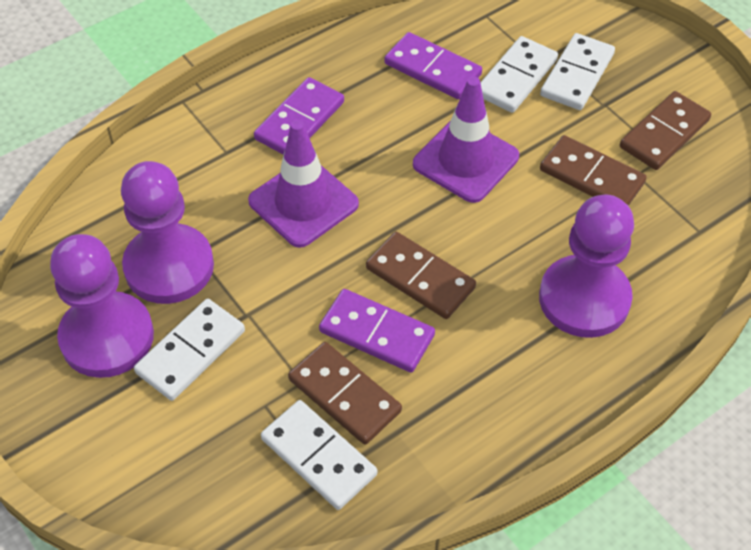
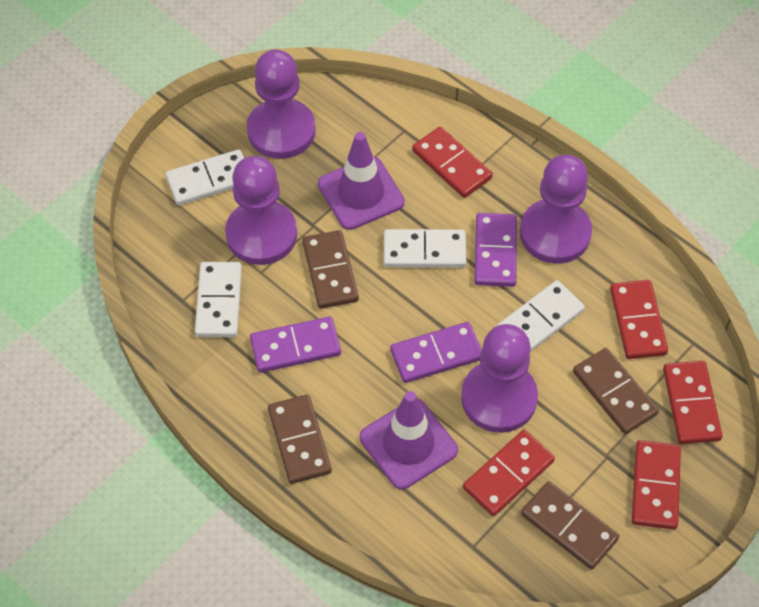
purple pawn: [50,234,154,378] [121,161,214,304] [539,194,634,338] = 3 -> [225,156,297,265] [247,50,316,159] [461,324,538,433] [520,155,592,264] = 4
red domino: none = 0 -> [412,126,493,198] [463,430,555,516] [610,280,668,359] [632,440,681,530] [663,361,723,444] = 5

